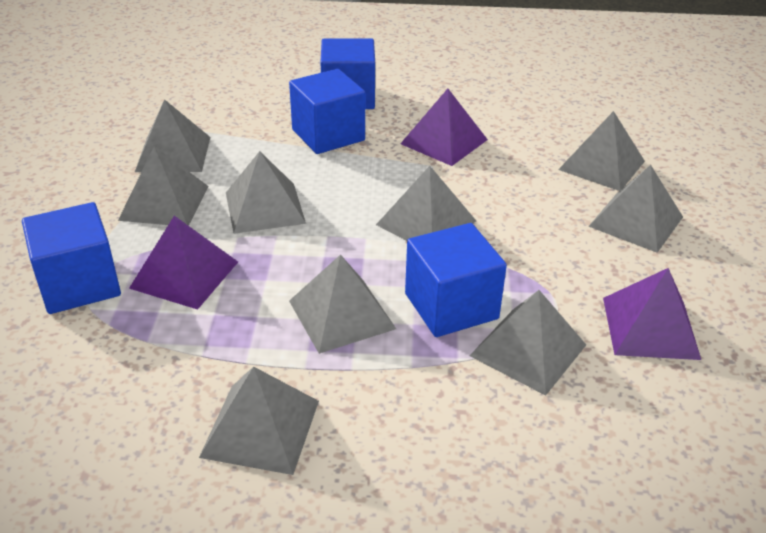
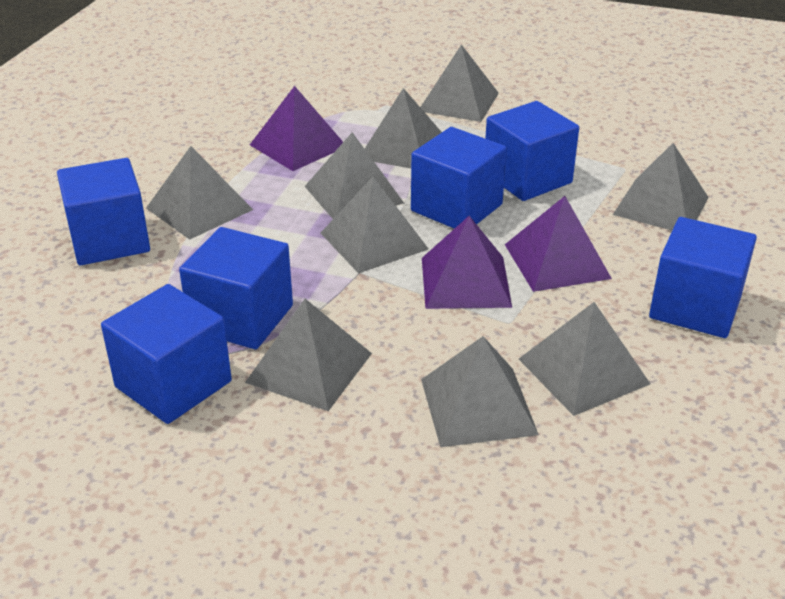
blue cube: [22,202,121,314] [289,69,365,154] [320,38,375,109] [405,223,507,337] = 4 -> [57,158,150,265] [101,284,232,424] [179,227,293,349] [411,127,507,229] [485,101,579,201] [649,217,757,338] = 6

